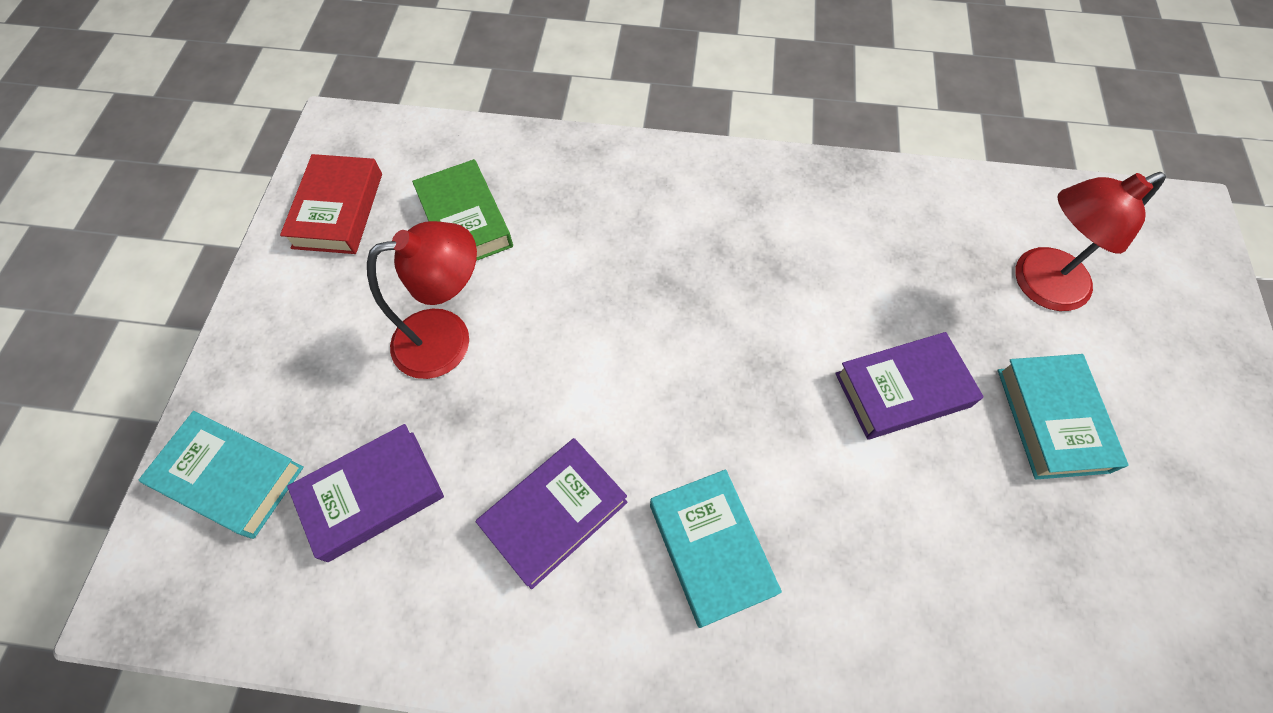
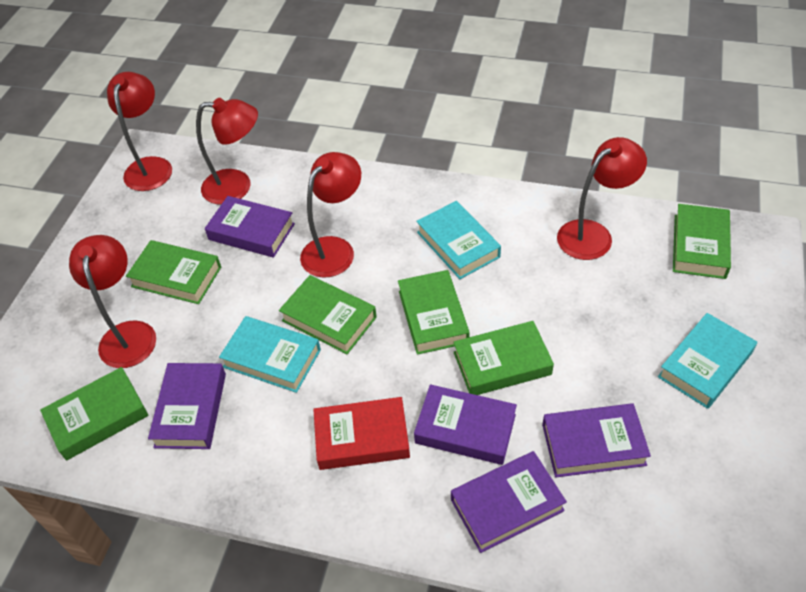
green book: [412,159,513,261] = 1 -> [40,367,148,461] [126,240,221,304] [279,275,377,354] [398,270,470,355] [453,321,554,395] [673,204,731,279] = 6
purple book: [287,424,444,562] [475,438,627,589] [835,332,984,440] = 3 -> [148,363,226,449] [205,196,295,258] [414,384,517,465] [451,451,567,553] [542,403,651,477] = 5
red lamp: [367,221,477,379] [1015,172,1166,311] = 2 -> [69,235,156,368] [107,72,172,191] [196,98,258,205] [300,152,361,278] [557,137,647,260] = 5

